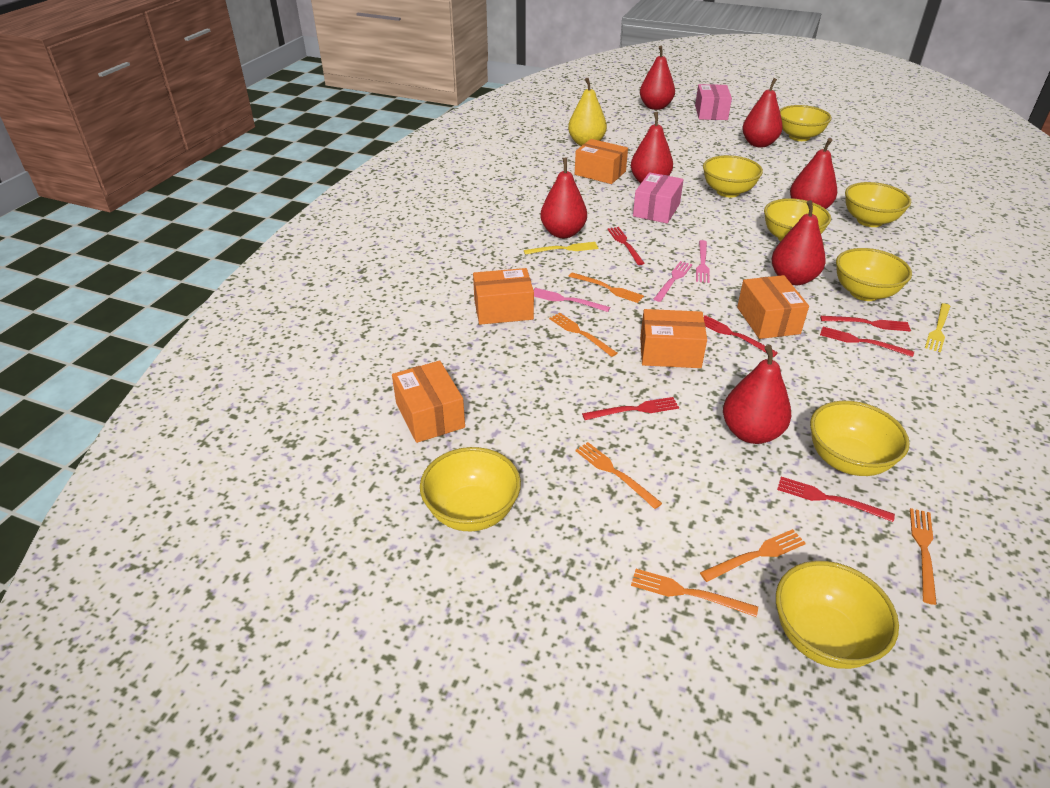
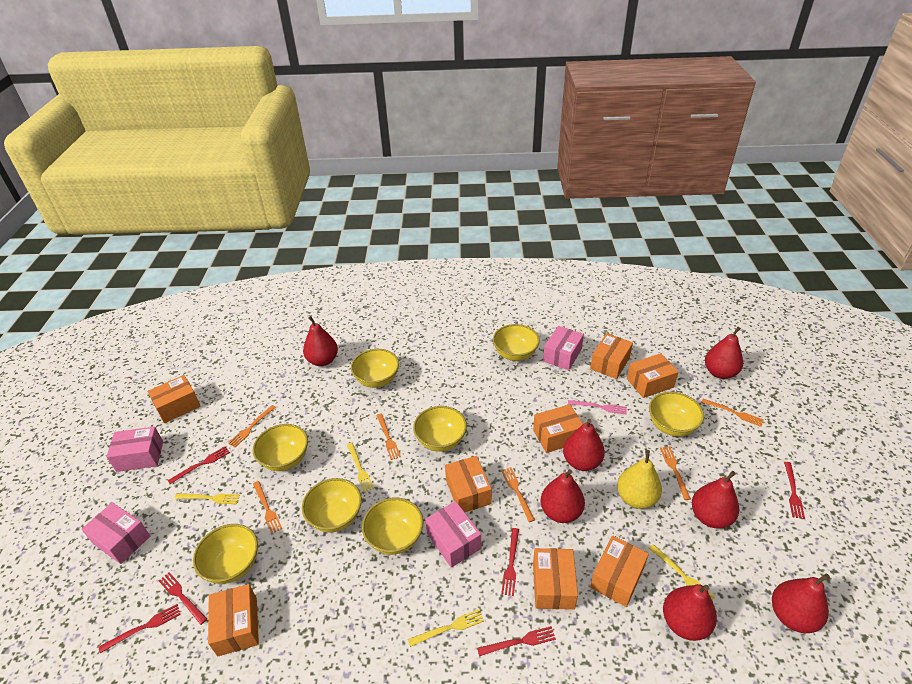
orange box: [392,361,465,443] [473,268,534,325] [575,139,628,184] [640,309,707,368] [737,275,809,339] = 5 -> [148,375,201,423] [208,584,259,657] [445,456,492,512] [533,404,583,453] [533,548,578,610] [590,333,633,379] [590,536,649,607] [627,353,678,398] = 8
pink box: [633,172,684,223] [695,84,732,120] = 2 -> [81,502,150,564] [106,426,163,472] [425,501,481,568] [543,326,584,370] = 4
pink fork: [534,288,610,312] [654,261,692,302] [696,240,710,283] = 3 -> [568,400,627,415] = 1
yellow fork: [524,242,598,255] [925,303,950,353] = 2 -> [174,493,240,504] [347,443,374,492] [408,609,484,647] [649,544,715,600] = 4

